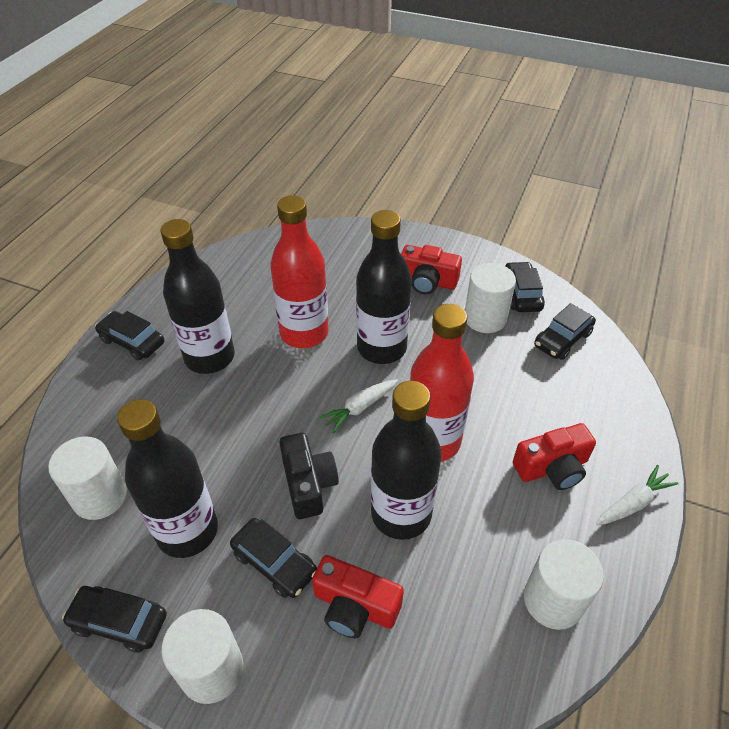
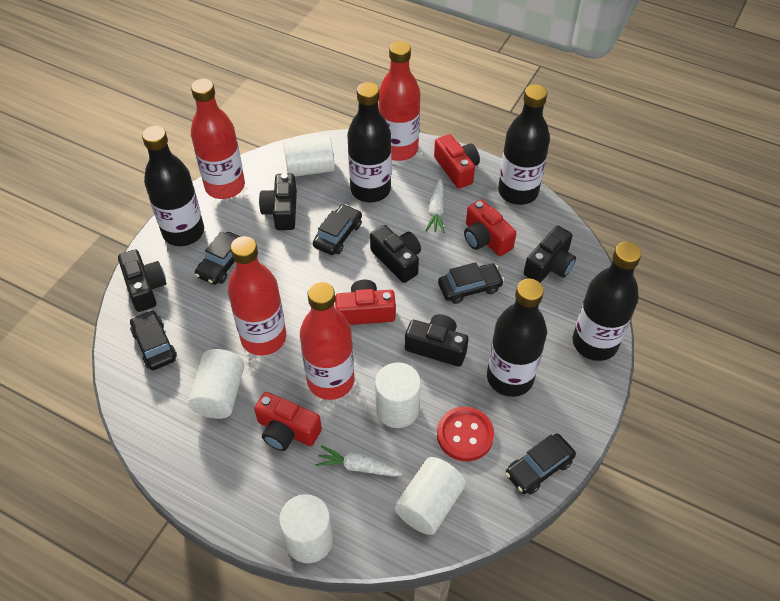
black bottle: [117,399,218,558] [161,219,235,374] [356,210,412,364] [371,381,442,540] = 4 -> [142,126,204,246] [347,82,391,203] [487,279,547,397] [498,84,550,205] [573,242,642,361] = 5
black camera: [279,433,339,519] = 1 -> [118,250,166,312] [259,173,297,230] [370,225,421,283] [405,314,469,367] [524,226,576,283] = 5
red bottle: [270,195,329,348] [410,304,474,462] = 2 -> [191,79,245,199] [228,236,286,356] [300,282,355,400] [379,41,420,161] = 4
red button: none = 0 -> [437,407,494,461] = 1
red camera: [312,555,404,638] [401,245,462,294] [513,423,596,490] = 3 -> [254,392,322,451] [335,280,396,325] [434,134,480,189] [464,199,516,256] = 4
white cylinder: [48,436,127,520] [162,609,243,704] [465,263,516,333] [524,539,604,630] = 4 -> [188,349,244,419] [279,494,333,563] [283,135,335,177] [375,362,421,428] [394,457,466,535] = 5

